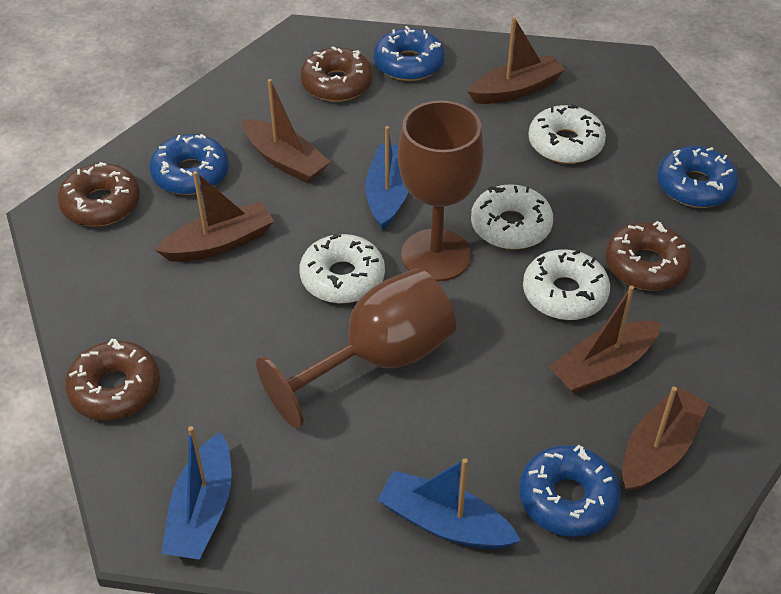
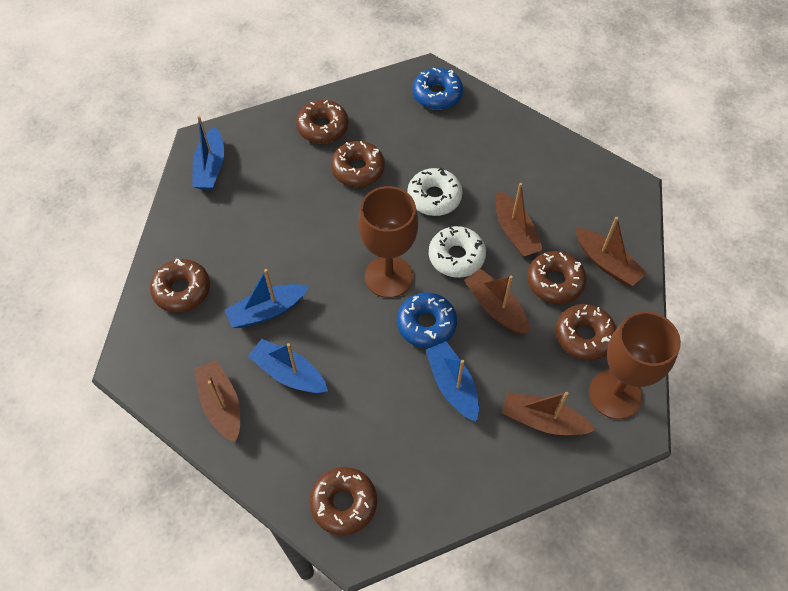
blue boat: [161,426,232,560] [365,126,409,230] [377,458,521,549] = 3 -> [192,116,224,190] [225,269,308,328] [248,339,328,393] [426,341,479,422] = 4
blue donut: [149,134,229,195] [374,26,445,81] [519,445,621,537] [657,146,739,208] = 4 -> [397,292,457,348] [412,67,463,110] = 2
brown donut: [58,162,140,227] [65,339,160,420] [300,46,373,102] [605,221,692,291] = 4 -> [150,259,210,313] [296,100,349,144] [309,467,377,535] [331,141,385,187] [527,251,586,304] [555,304,617,360] = 6
white donut: [300,234,385,304] [471,184,553,250] [523,249,610,320] [528,105,606,164] = 4 -> [407,168,462,216] [429,226,486,278] = 2

